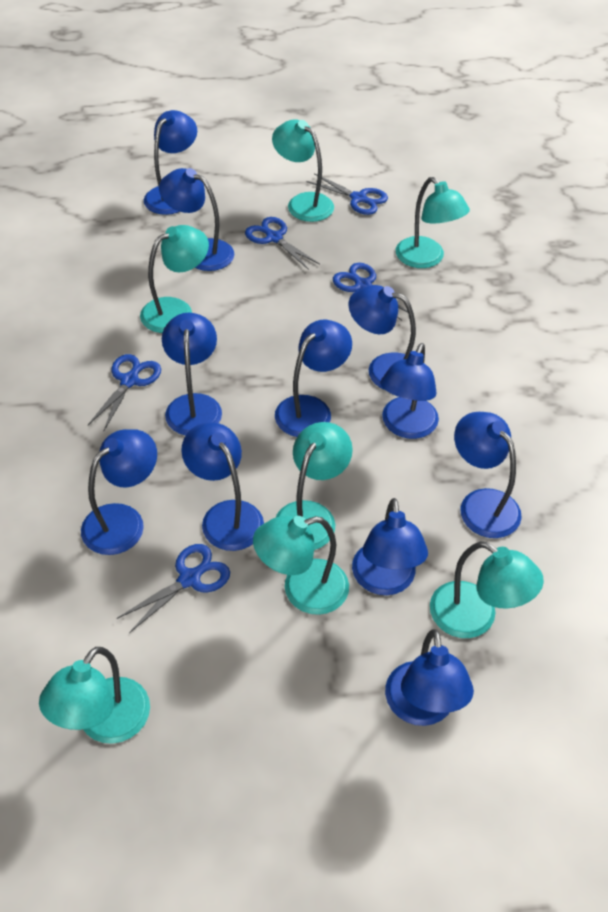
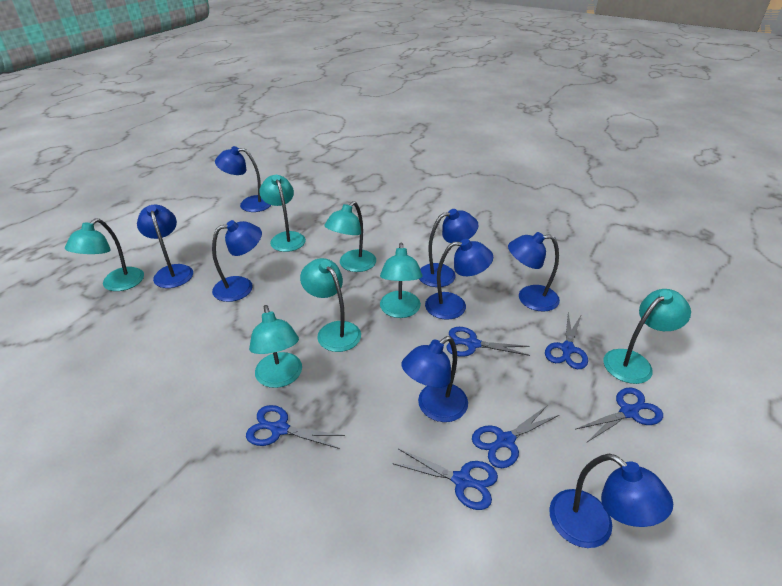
blue lamp: [81,429,157,555] [144,110,197,215] [159,168,234,271] [162,313,222,436] [181,422,264,551] [275,320,352,437] [349,285,416,390] [352,498,428,595] [380,343,439,439] [385,629,474,726] [454,412,521,538] = 11 -> [137,205,193,288] [212,220,262,302] [215,146,271,212] [401,336,468,422] [419,209,479,287] [425,239,493,320] [508,232,560,312] [549,454,673,548] = 8
blue scissors: [88,354,161,431] [117,544,230,633] [245,217,320,270] [307,173,388,215] [333,263,408,321] = 5 -> [246,405,345,449] [392,449,498,510] [446,327,530,357] [472,405,559,468] [545,313,588,369] [575,388,663,442] = 6

